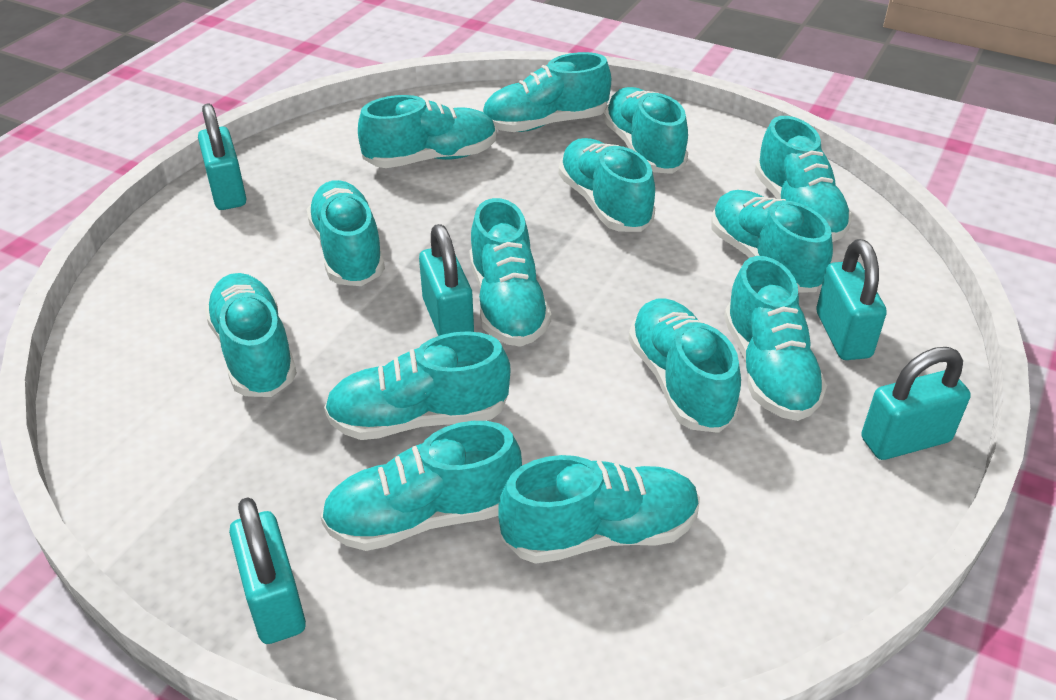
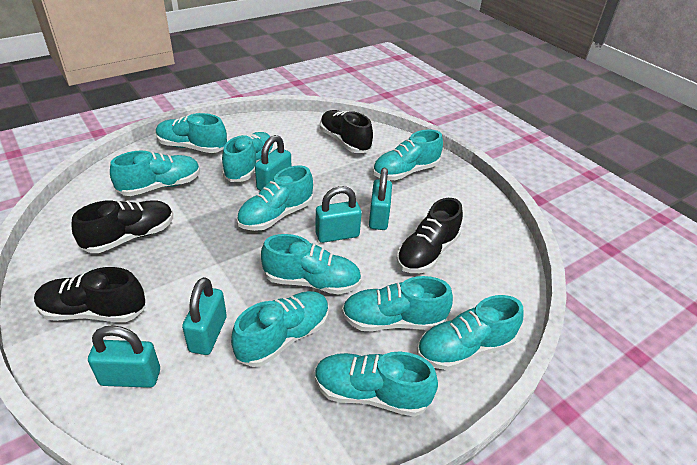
black shoe: none = 0 -> [34,267,146,322] [71,200,173,253] [320,110,373,153] [396,198,463,273] = 4
turquoise shoe: [204,273,297,397] [307,180,385,286] [321,421,522,551] [324,331,511,440] [358,95,497,168] [469,198,551,347] [483,52,611,132] [498,455,700,564] [559,138,656,232] [603,87,688,174] [629,298,741,433] [711,190,833,293] [724,256,827,421] [755,116,852,242] = 14 -> [110,150,200,196] [156,113,227,153] [222,132,275,182] [231,291,329,367] [237,165,313,231] [261,234,362,295] [315,352,438,417] [342,276,453,331] [373,129,443,180] [417,295,523,370] = 10

